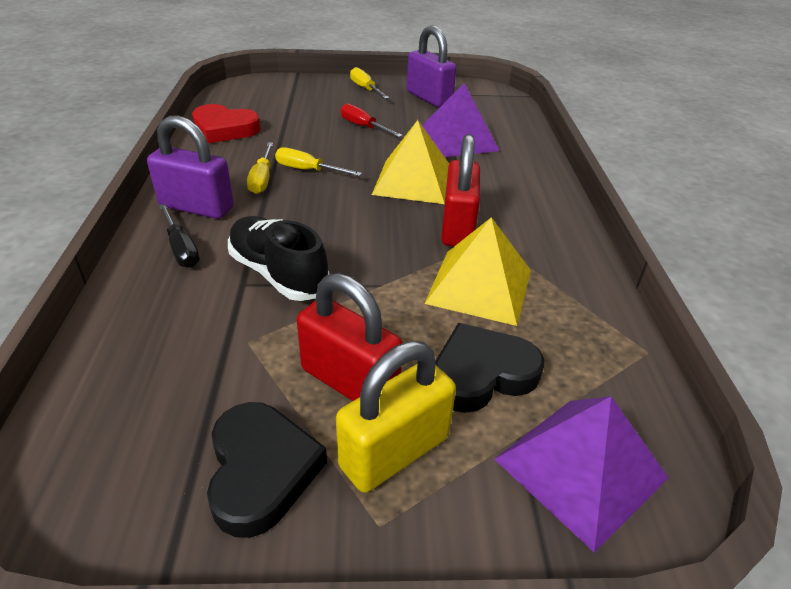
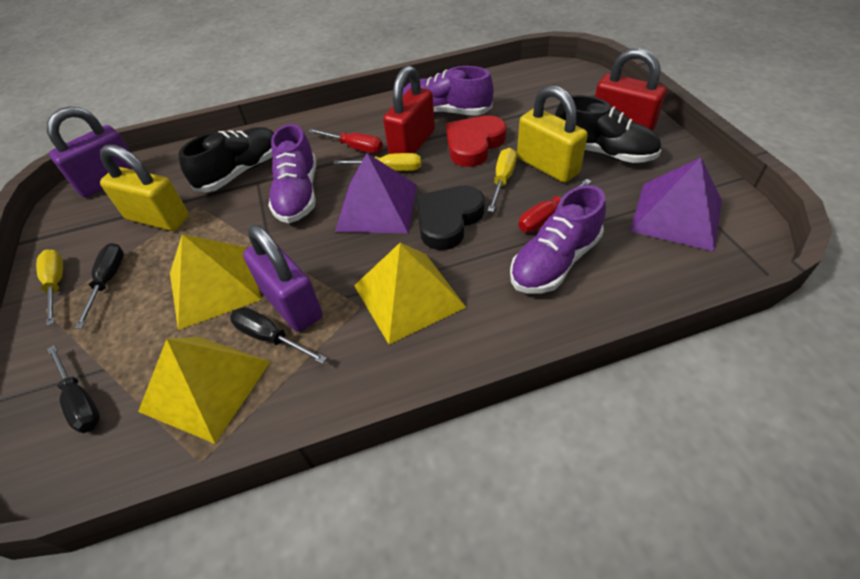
black heart: [207,402,327,538] [435,323,544,413] = 2 -> [415,186,485,250] = 1
black screwdriver: [159,204,200,268] = 1 -> [47,345,100,433] [75,243,124,329] [230,307,327,364] = 3
black shoe: [228,216,329,301] = 1 -> [179,127,274,192] [555,95,661,163] = 2
purple shoe: none = 0 -> [268,124,316,223] [403,66,494,116] [510,185,606,293] = 3
red screwdriver: [341,103,403,137] = 1 -> [308,129,383,153] [519,179,592,232] = 2
yellow padlock: [336,341,456,493] = 1 -> [100,145,189,231] [517,85,588,183] = 2
yellow pyramid: [372,120,449,204] [424,217,531,326] = 2 -> [138,337,270,444] [170,234,262,330] [354,243,466,344] = 3

